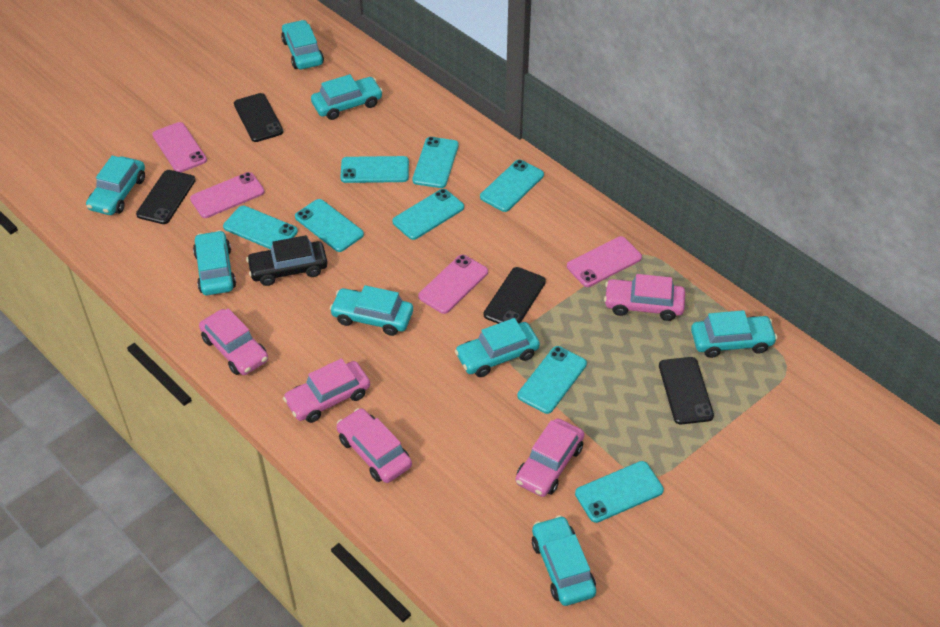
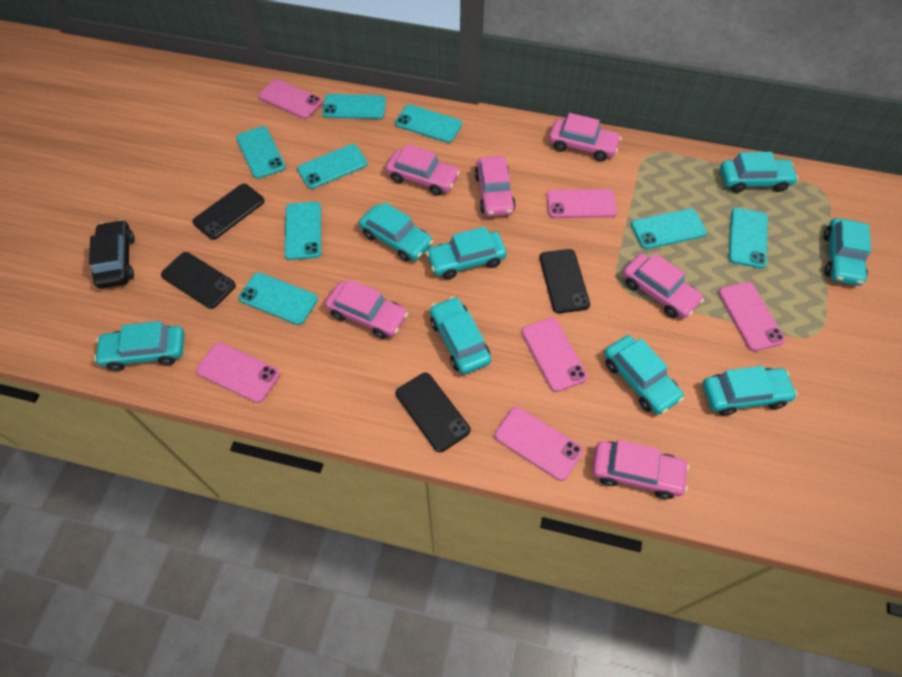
pink car: [199,308,268,375] [283,358,370,423] [337,408,412,483] [516,418,584,497] [604,274,685,321] = 5 -> [325,279,408,339] [386,144,460,196] [475,156,516,217] [549,113,622,161] [592,440,689,499] [623,253,704,318] = 6
pink phone: [152,122,207,172] [190,172,265,218] [418,255,488,314] [567,236,642,287] = 4 -> [196,342,280,403] [258,79,323,119] [495,407,583,481] [522,318,588,392] [547,189,617,218] [718,282,785,351] = 6

